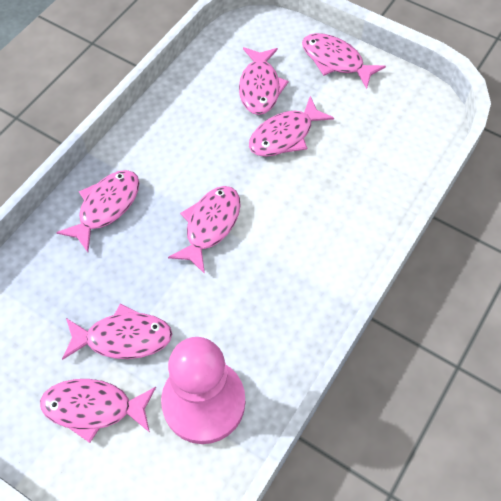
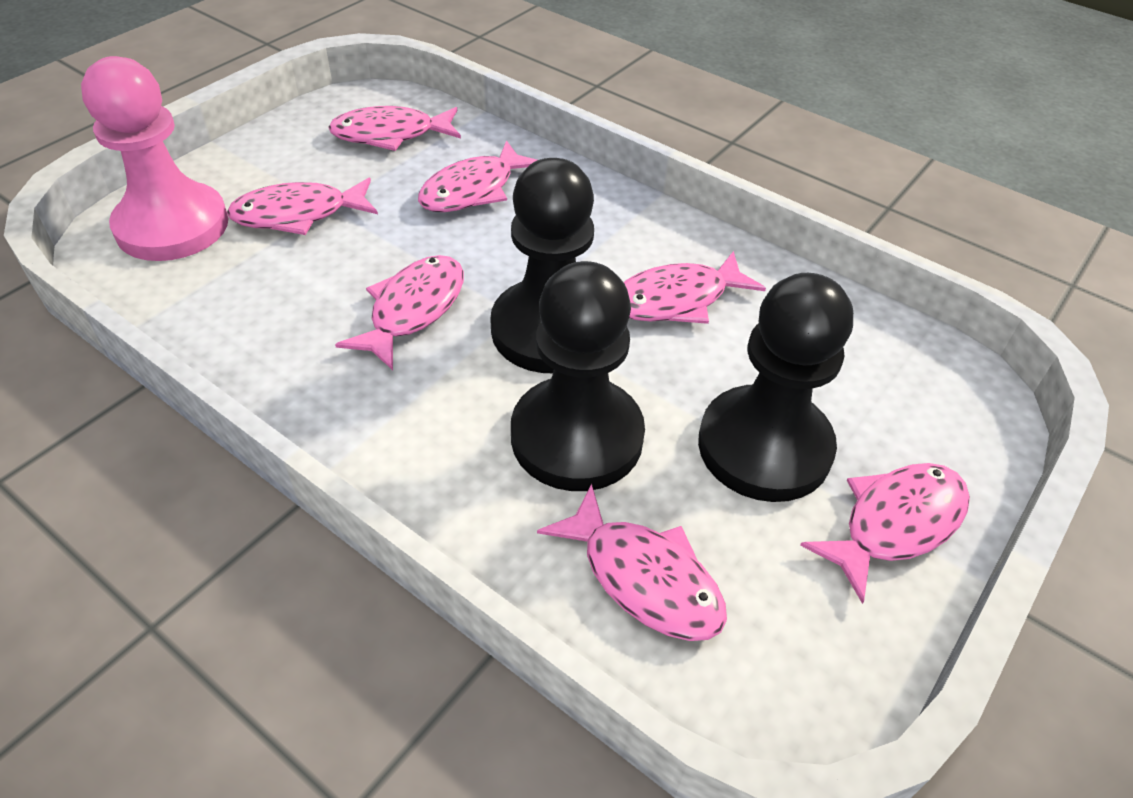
black pawn: none = 0 -> [490,158,594,373] [511,261,645,491] [698,273,853,502] = 3

